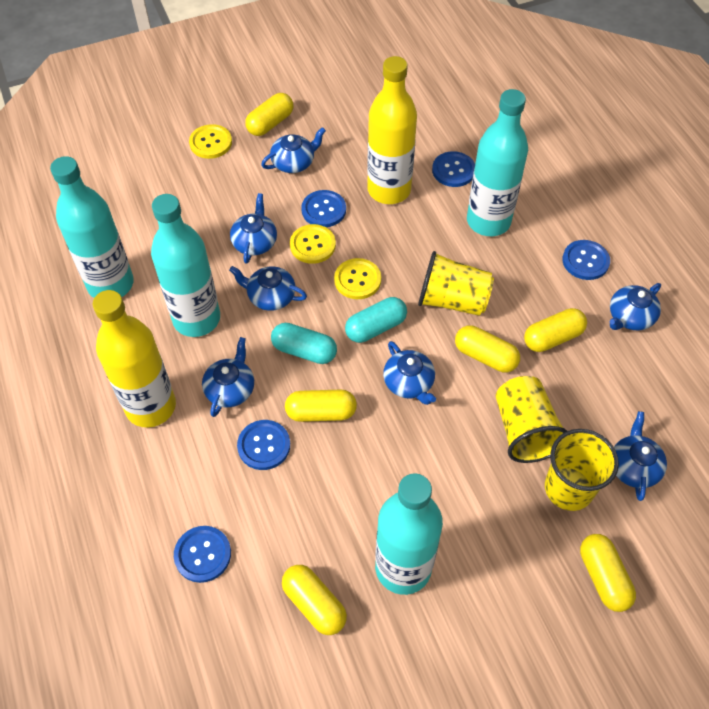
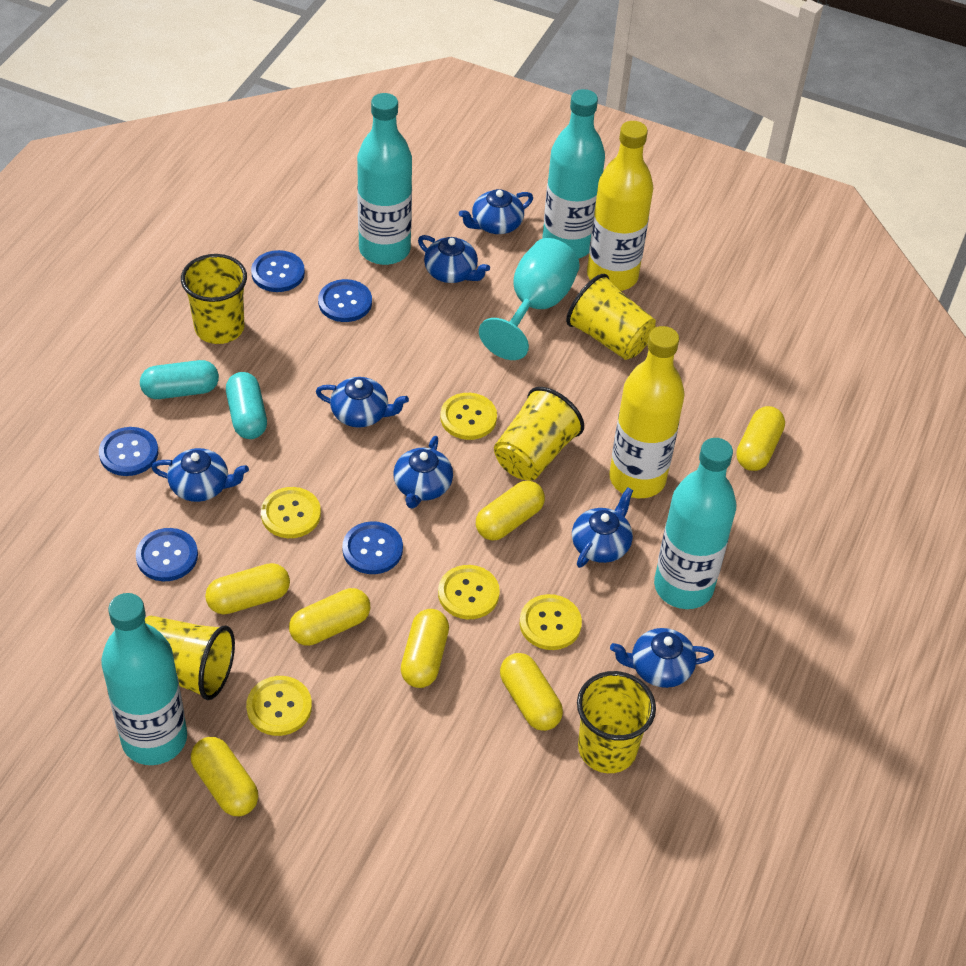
turquoise goblet: none = 0 -> [479,238,580,360] = 1
yellow button: [189,124,232,159] [290,224,336,264] [334,258,381,299] = 3 -> [246,676,312,736] [261,487,321,538] [438,565,500,619] [440,393,497,440] [520,594,582,650] = 5
yellow capsule: [245,93,293,136] [282,565,347,635] [285,389,357,422] [455,325,520,372] [524,308,587,352] [580,534,636,612] = 6 -> [191,737,258,816] [205,563,290,615] [289,588,370,646] [401,609,449,688] [476,481,545,540] [500,653,563,731] [736,406,785,471] = 7
yellow cup: [418,251,494,316] [496,376,567,463] [545,429,619,511] = 3 -> [145,616,235,700] [181,254,247,344] [494,387,584,481] [566,274,656,360] [577,671,656,773] = 5

